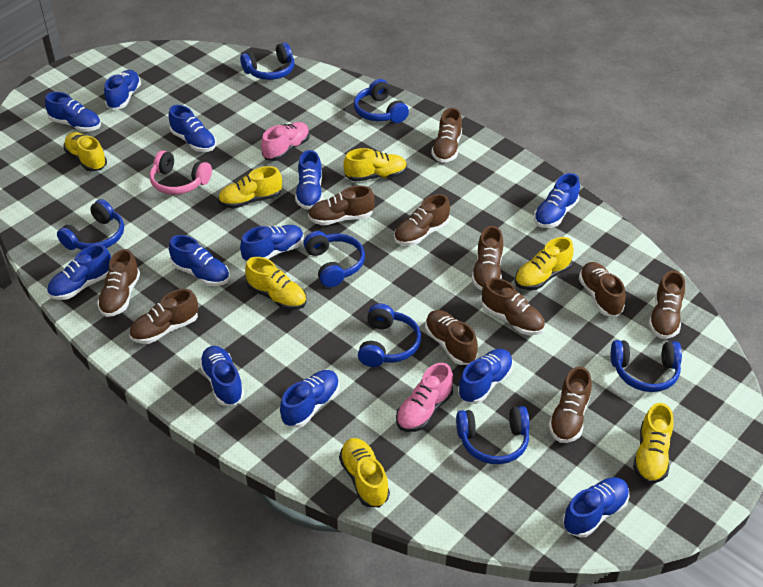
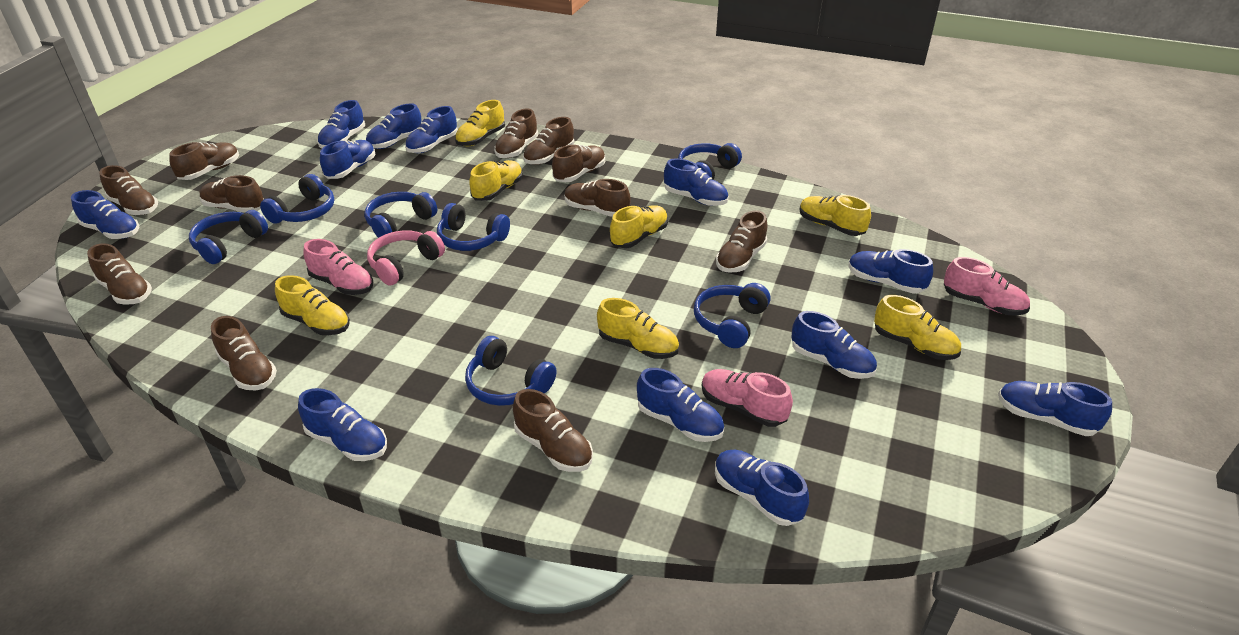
pink shoe: [261,122,310,161] [396,363,453,432] = 2 -> [303,239,373,295] [702,369,793,427] [944,257,1030,316] = 3

